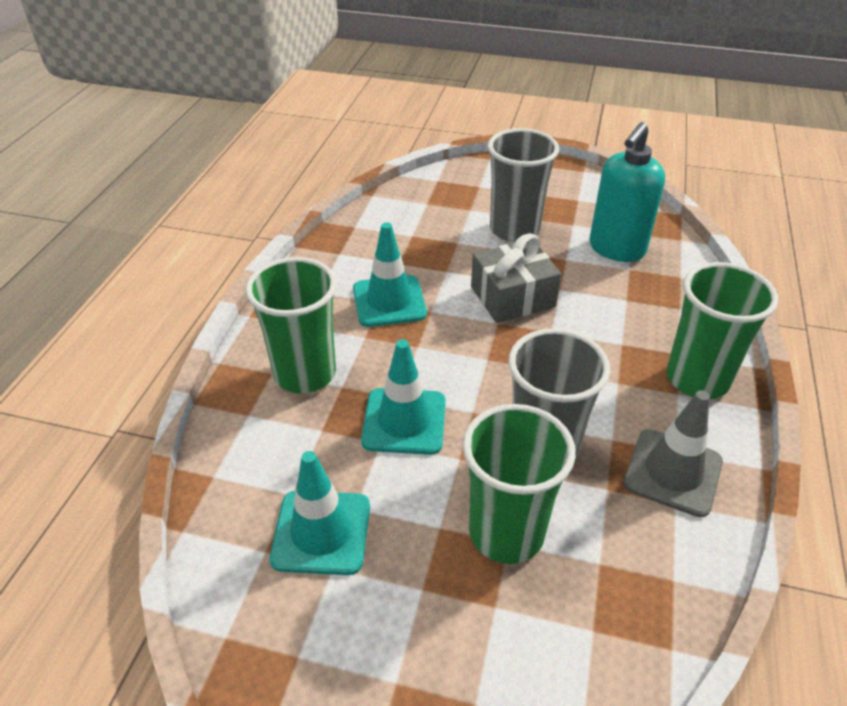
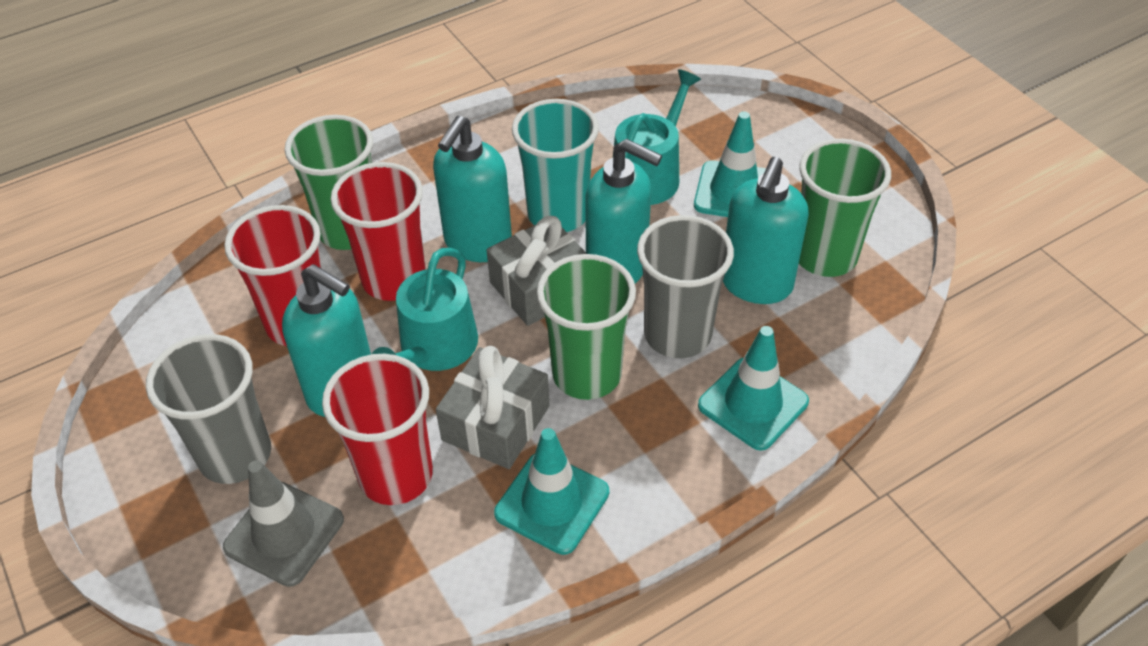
grey gift: [471,233,561,323] = 1 -> [436,346,550,469] [487,216,587,326] = 2
red cup: none = 0 -> [224,205,322,346] [322,354,433,505] [331,162,426,301] = 3
turquoise cup: none = 0 -> [512,99,599,232] = 1
turquoise soap dispenser: [590,122,665,262] = 1 -> [282,264,371,417] [433,116,512,262] [585,139,662,283] [723,157,809,304] = 4
turquoise watering can: none = 0 -> [372,248,478,371] [614,69,701,205] = 2

